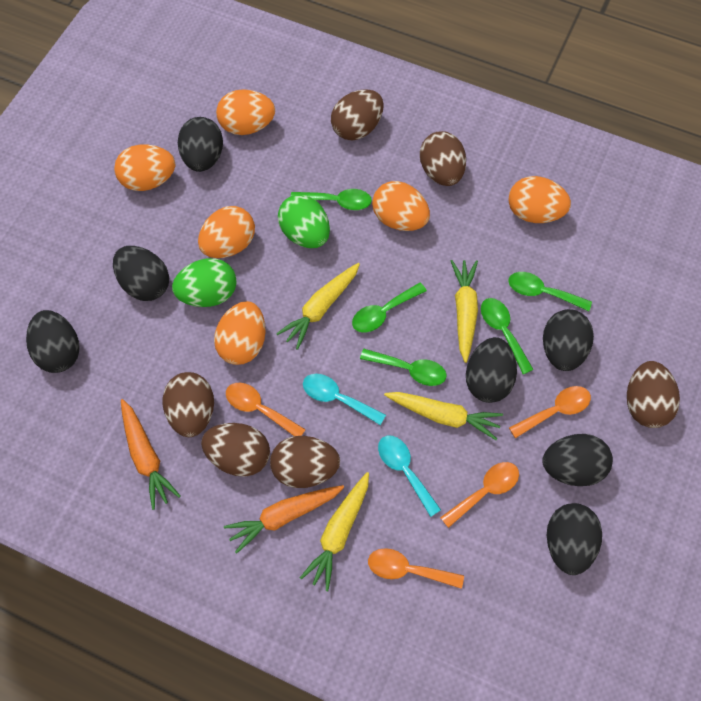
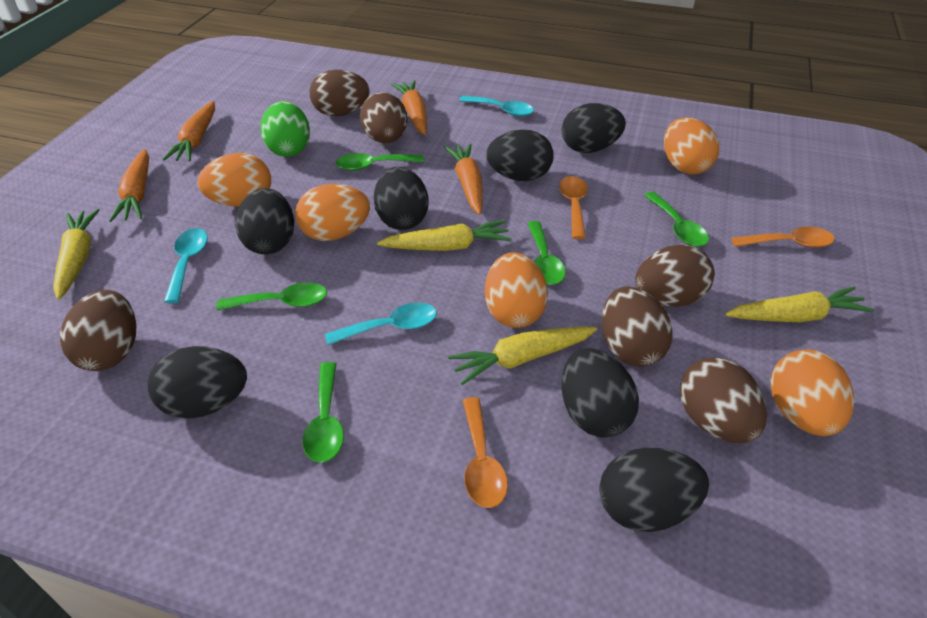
green egg: [172,258,237,307] [278,194,330,248] = 2 -> [260,101,310,157] = 1
orange carrot: [121,399,180,510] [224,485,344,554] = 2 -> [109,149,149,222] [163,101,215,162] [391,80,427,135] [444,143,483,215] = 4
orange egg: [114,144,175,191] [198,206,255,258] [214,301,266,365] [216,89,275,135] [372,181,430,231] [508,176,571,223] = 6 -> [198,153,271,207] [295,184,370,241] [485,252,548,328] [664,117,719,175] [771,349,854,436] = 5
orange spoon: [226,383,306,436] [368,548,464,589] [440,462,519,528] [509,386,591,438] = 4 -> [463,397,508,508] [559,176,588,239] [731,227,835,248] = 3
turquoise spoon: [303,374,386,425] [378,436,441,517] = 2 -> [164,228,208,303] [325,303,437,345] [459,96,534,117] = 3

